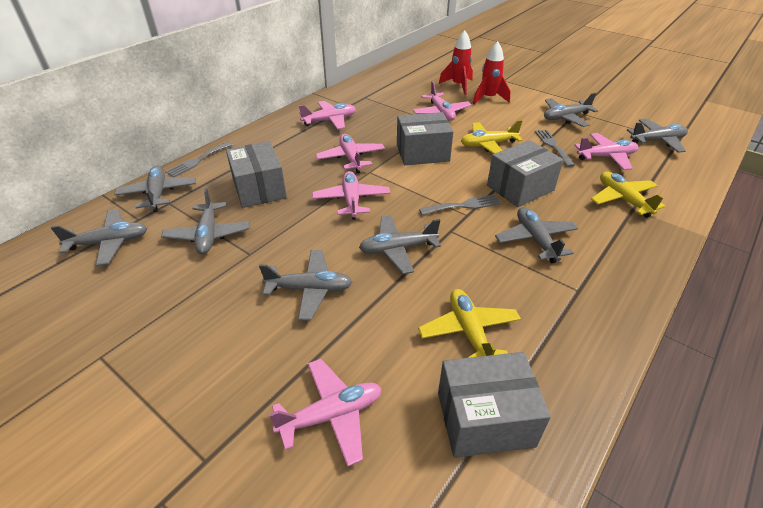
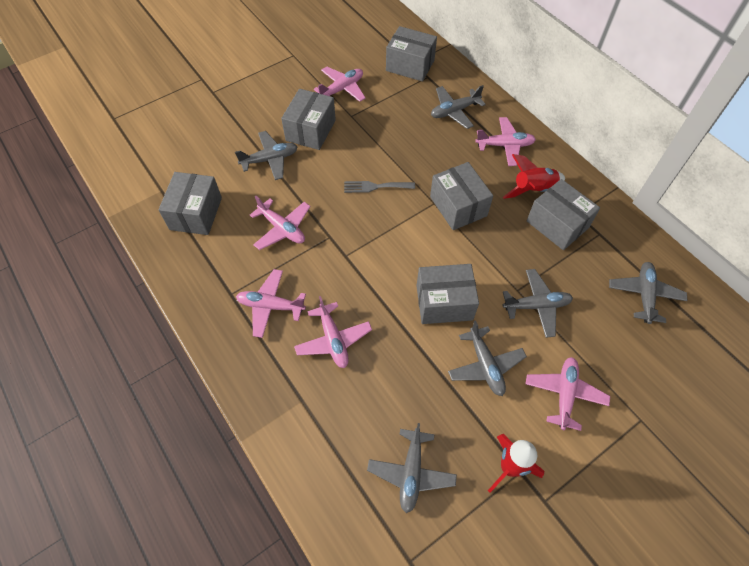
grey box: [226,141,287,208] [397,112,453,165] [438,352,551,458] [487,140,563,207] = 4 -> [158,172,222,235] [281,89,336,150] [386,26,437,81] [417,264,479,324] [430,162,493,230] [527,179,600,250] = 6
grey fork: [165,142,233,177] [419,195,501,215] [535,130,575,167] = 3 -> [344,181,415,193] = 1
grey plane: [51,209,147,266] [114,166,196,212] [161,188,250,254] [259,250,352,321] [359,215,441,274] [495,207,578,263] [544,93,598,127] [627,119,688,153] = 8 -> [235,131,298,180] [367,423,457,513] [431,85,486,129] [448,320,527,396] [503,269,573,338] [609,262,688,324] = 6
yellow plane: [418,289,521,358] [461,120,523,154] [591,172,666,218] = 3 -> none = 0

